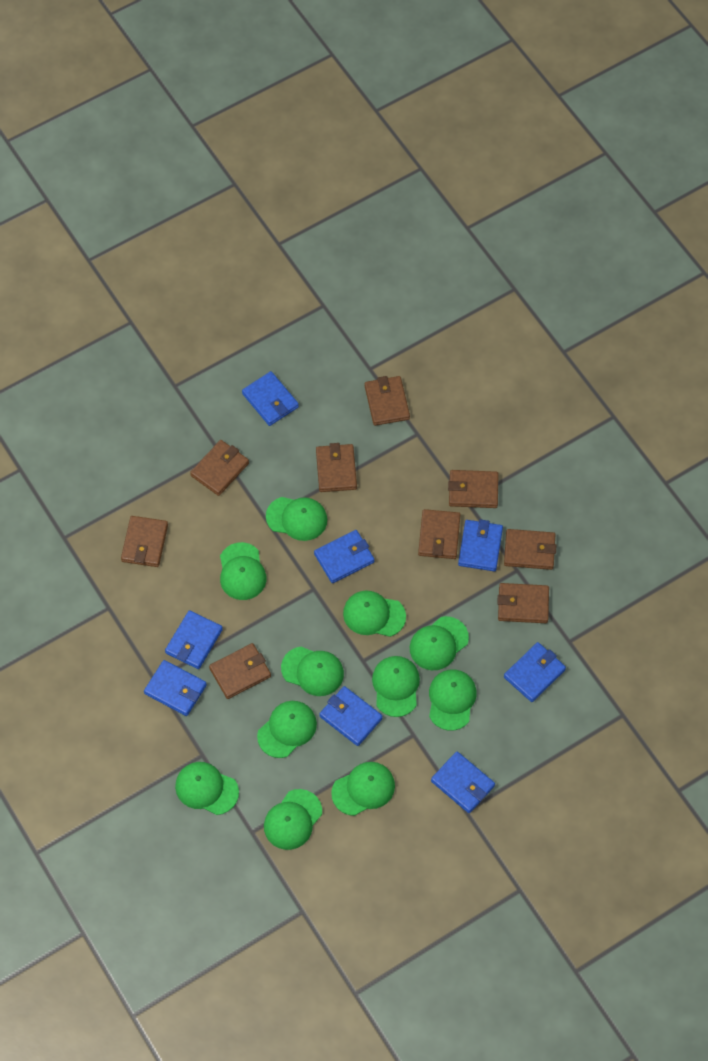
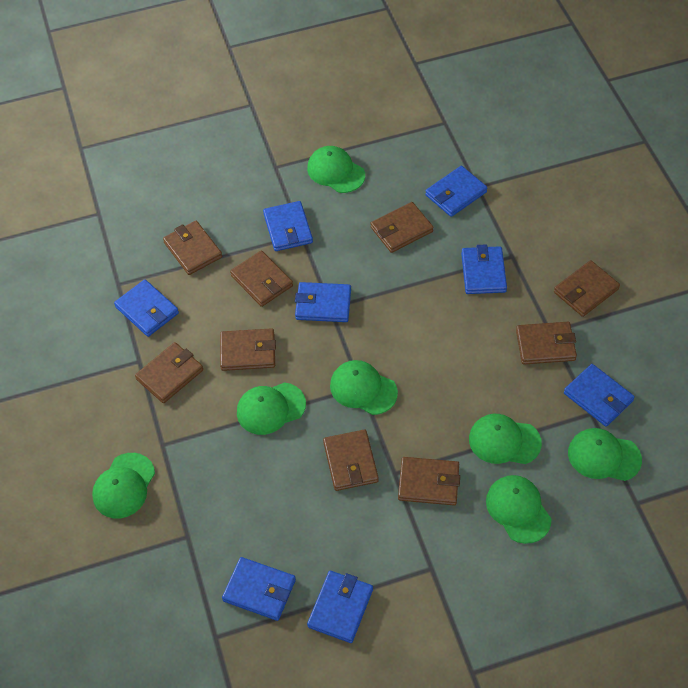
green cap: [175,762,239,815] [220,542,266,600] [257,701,317,758] [264,789,322,850] [266,497,327,541] [281,647,344,696] [331,762,395,816] [343,591,406,637] [372,656,420,717] [410,616,469,670] [429,670,477,731] = 11 -> [92,453,155,518] [237,382,306,435] [307,146,365,193] [330,360,398,415] [469,414,542,464] [486,475,552,544] [568,428,642,481] = 7

